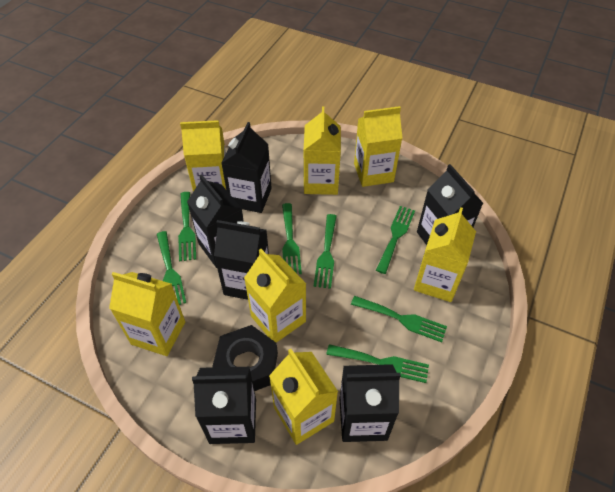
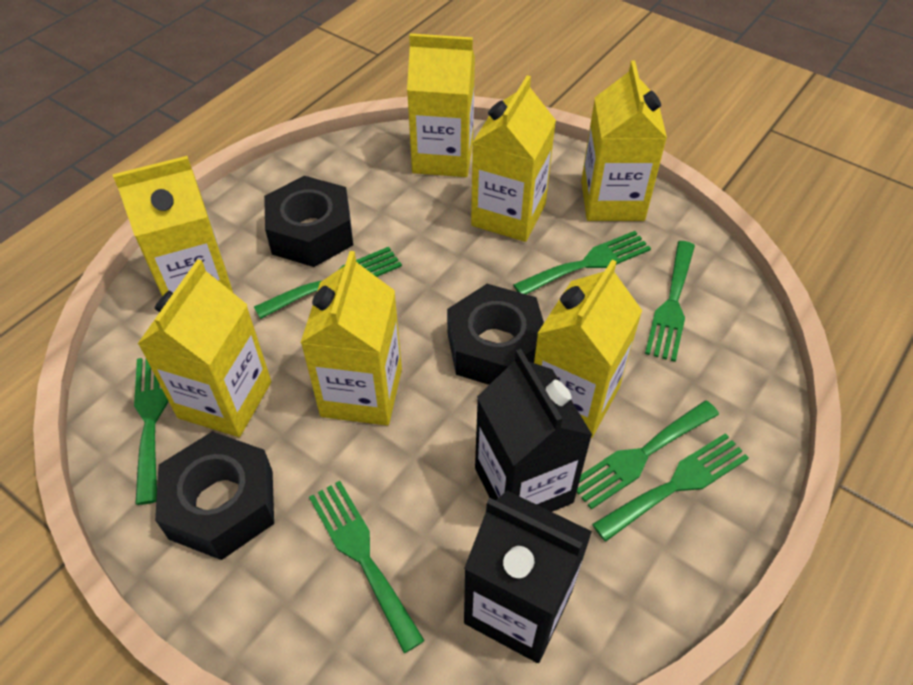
black carton: [187,174,244,268] [192,367,256,444] [214,220,269,300] [221,122,272,213] [339,364,401,442] [417,164,483,245] = 6 -> [464,491,592,663] [475,349,592,512] = 2
black nut: [212,325,278,391] = 1 -> [155,431,274,560] [264,176,353,267] [447,284,544,385] = 3

